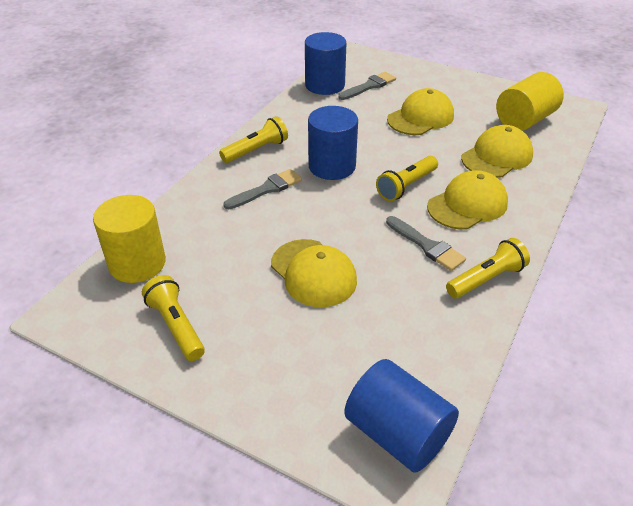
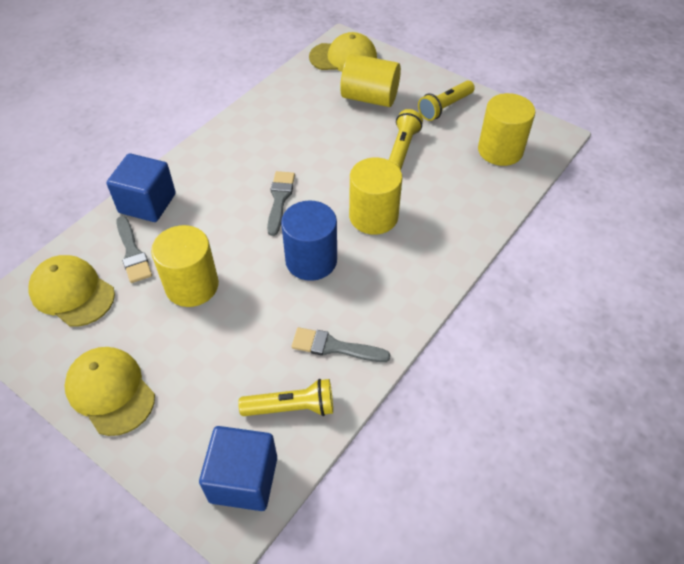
blue cube: none = 0 -> [106,153,176,222] [199,426,277,511] = 2
blue cylinder: [305,32,346,95] [308,106,358,180] [344,359,459,473] = 3 -> [281,201,337,281] = 1
yellow cap: [271,239,357,307] [387,88,454,135] [427,170,508,230] [461,125,533,178] = 4 -> [28,255,115,327] [64,347,155,436] [309,32,377,72] = 3
yellow cylinder: [93,195,166,283] [496,72,564,131] = 2 -> [151,225,219,307] [340,54,401,107] [349,158,402,235] [478,93,535,166] = 4
yellow flashlight: [142,275,205,361] [219,116,288,163] [376,156,438,201] [446,238,530,298] = 4 -> [238,379,333,416] [389,109,423,170] [418,81,475,121] = 3

